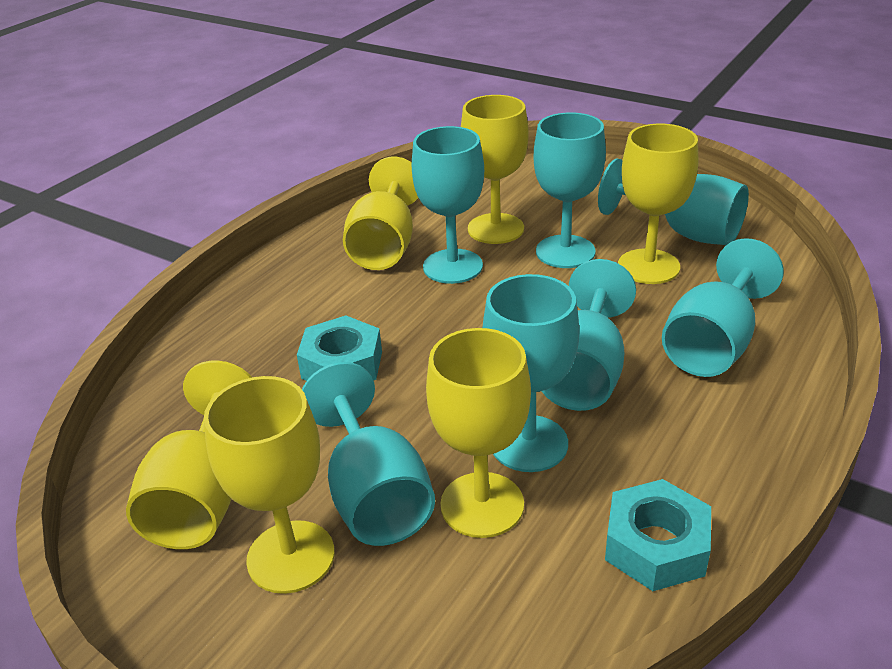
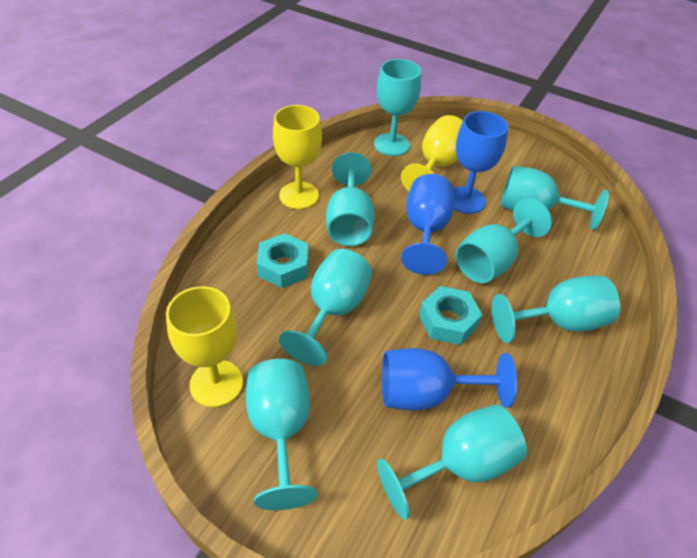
blue goblet: none = 0 -> [382,348,517,410] [401,174,454,275] [453,111,508,214] = 3
turquoise goblet: [302,362,435,546] [412,126,484,284] [482,274,579,472] [534,112,606,268] [542,259,636,411] [598,159,749,245] [662,238,784,377] = 7 -> [246,359,317,510] [279,249,372,366] [326,152,375,246] [374,59,421,156] [377,404,527,520] [456,198,552,283] [492,276,620,343] [500,166,609,230] = 8
yellow goblet: [126,361,252,549] [204,376,335,594] [343,157,418,270] [426,328,531,538] [461,95,529,244] [618,124,698,284] = 6 -> [166,286,243,407] [273,105,322,209] [401,115,463,192] = 3

